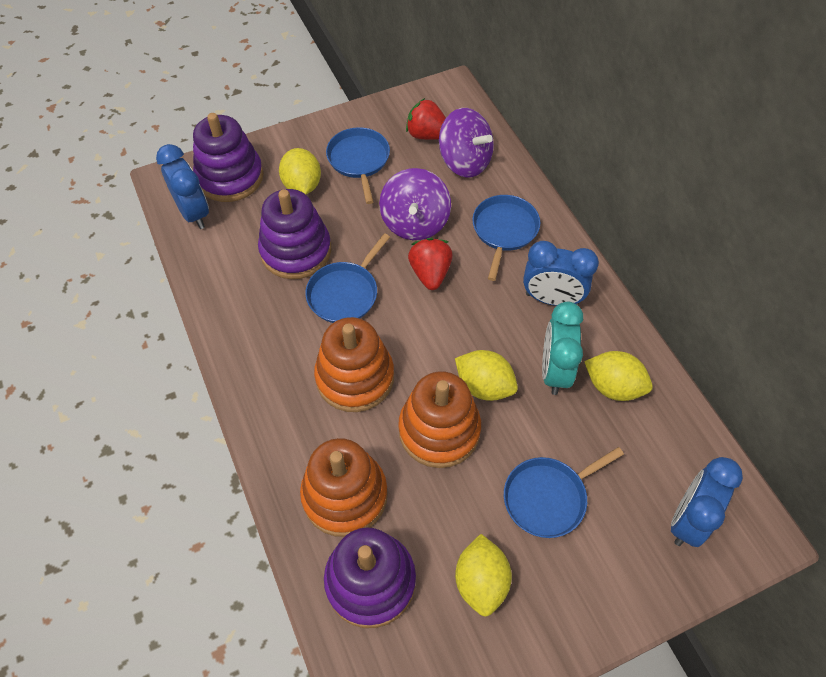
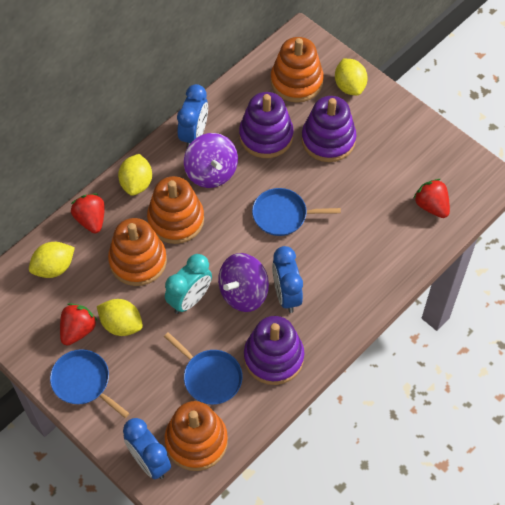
blue pan: [305,233,390,323] [326,127,390,204] [472,195,540,281] [504,447,624,538] = 4 -> [50,349,130,418] [164,332,243,405] [252,188,341,236] = 3
orange stacking toy: [300,438,388,537] [314,317,394,412] [398,371,481,468] = 3 -> [108,218,167,286] [147,176,204,244] [165,401,228,471] [271,37,324,103] = 4
red strawberry: [406,98,446,140] [408,238,453,290] = 2 -> [60,303,97,346] [71,194,105,233] [414,179,450,218] = 3

